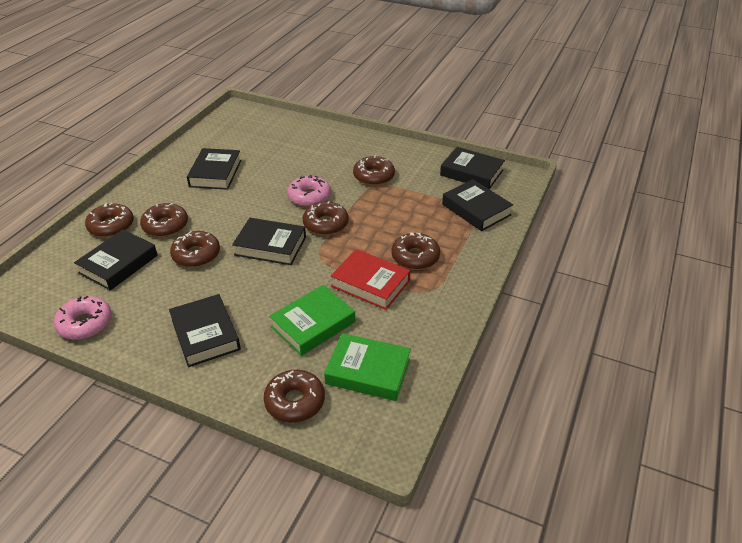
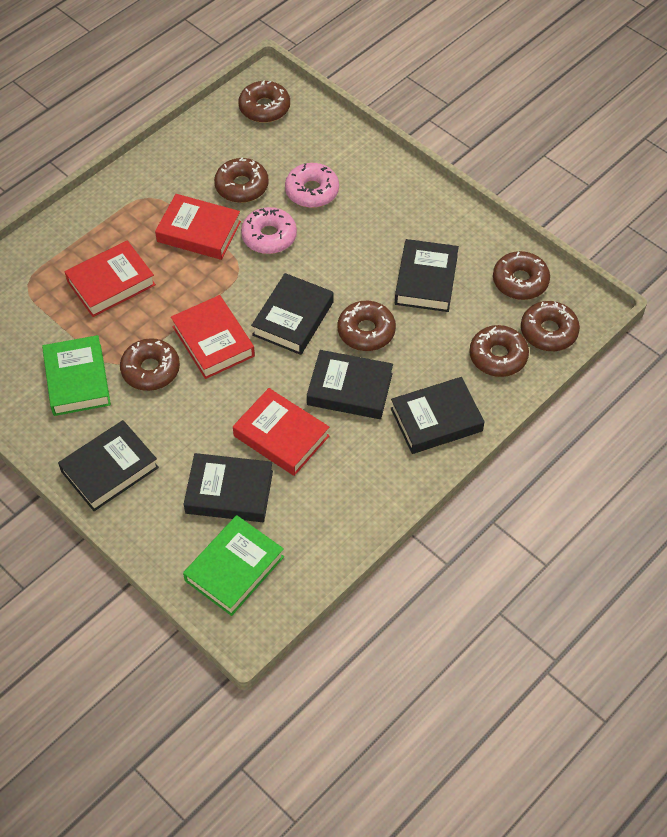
red book: [331,249,410,310] = 1 -> [65,240,156,317] [155,194,241,260] [171,295,255,379] [233,388,329,476] = 4

